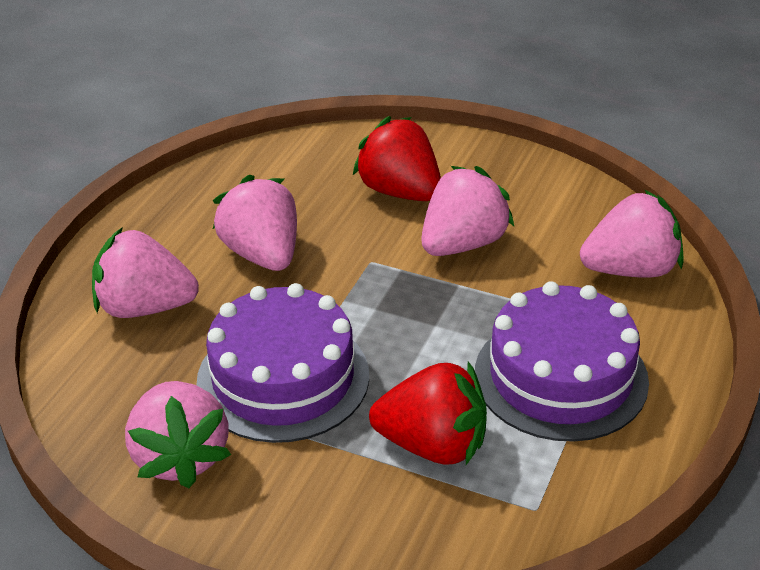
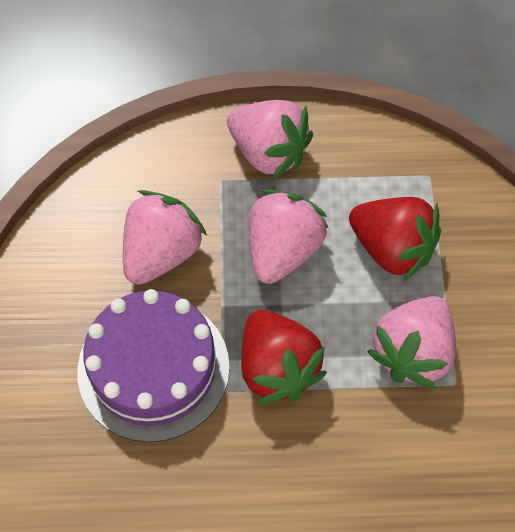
pink strawberry: [92,227,199,318] [125,381,231,488] [213,175,297,271] [421,166,514,256] [580,189,683,278] = 5 -> [123,190,207,285] [227,100,313,180] [249,189,328,284] [367,296,456,389] = 4
purple cake: [196,283,369,443] [475,281,649,442] = 2 -> [77,289,229,442] = 1

